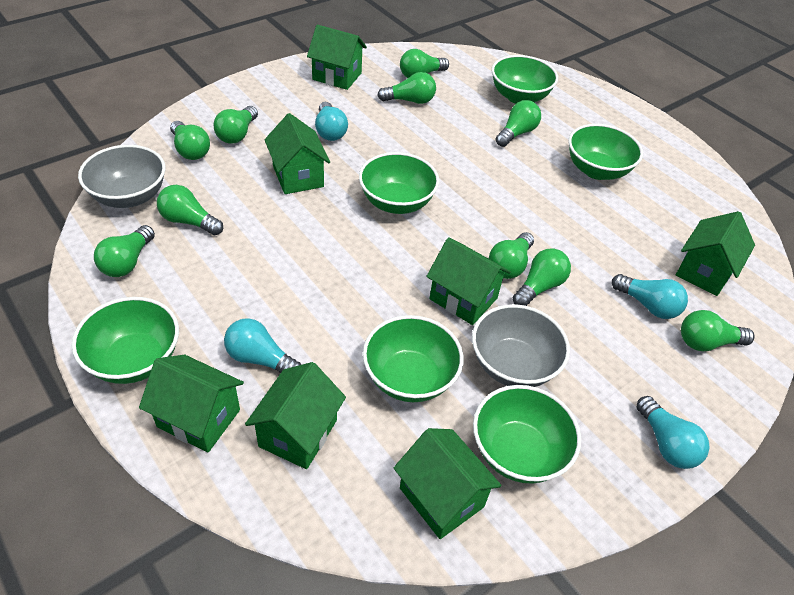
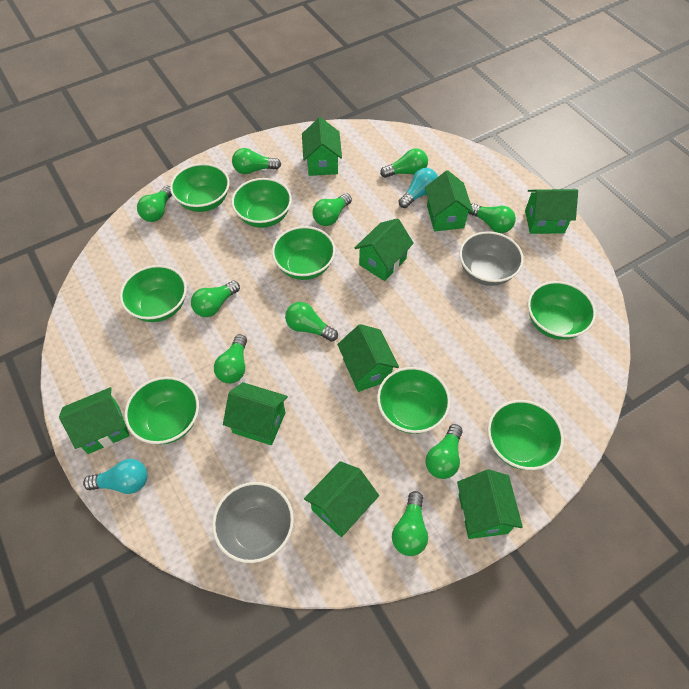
green bowl: [72,297,179,384] [359,152,439,214] [363,315,464,402] [473,385,581,484] [492,55,558,104] [568,124,643,180] = 6 -> [120,265,187,322] [124,377,199,445] [170,163,230,212] [232,178,292,228] [272,226,335,280] [377,367,451,434] [488,400,564,470] [528,281,596,340] = 8
green house: [139,355,244,452] [245,362,346,469] [265,113,330,194] [307,25,367,90] [394,428,502,539] [426,237,511,325] [676,211,755,296] = 7 -> [59,387,130,454] [223,382,288,445] [302,117,342,176] [304,461,379,537] [337,324,399,392] [355,218,414,281] [425,170,474,231] [457,469,523,539] [525,189,578,234] = 9
turquoise light bulb: [224,318,301,373] [315,102,348,141] [612,274,688,319] [636,396,710,469] = 4 -> [83,459,147,494] [399,168,438,208] = 2

